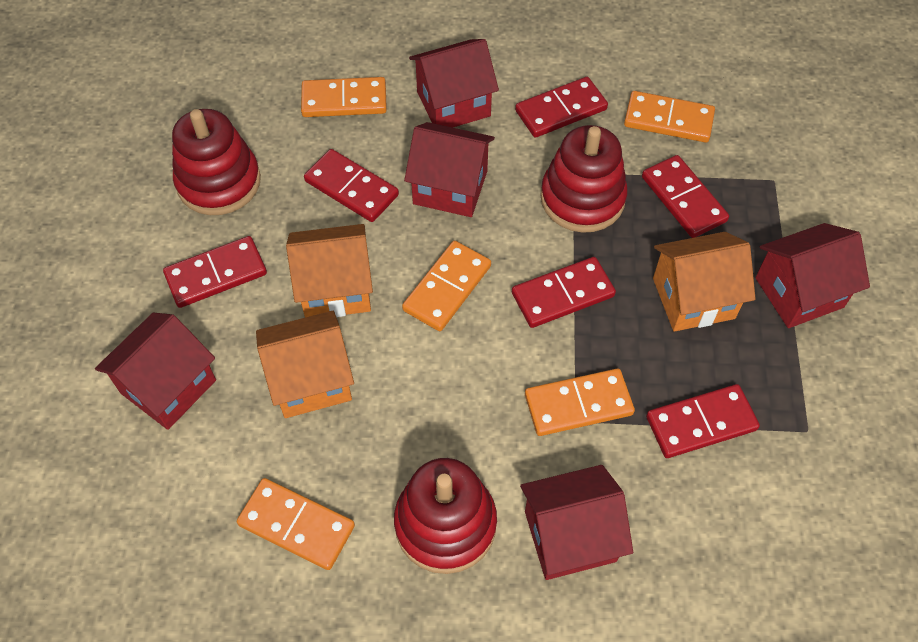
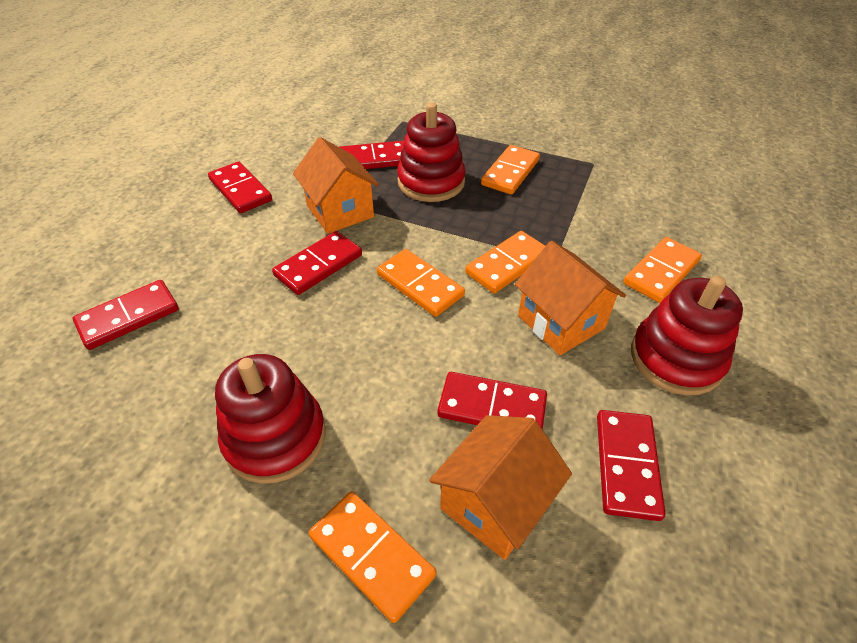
red house: [95,313,216,430] [404,122,495,217] [409,39,499,128] [520,465,633,580] [755,223,870,328] = 5 -> none = 0

